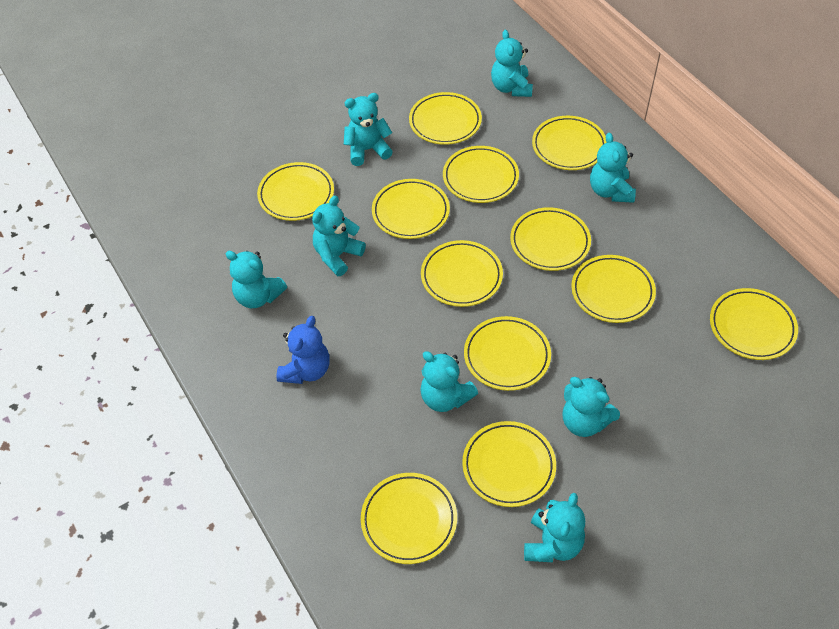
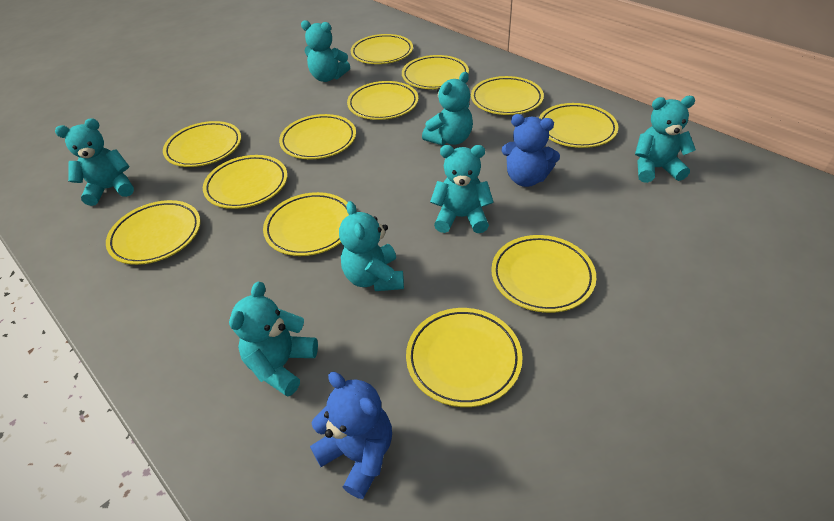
blue teddy bear: [276,316,330,384] = 1 -> [310,372,392,499] [501,114,560,187] = 2
turquoise teddy bear: [225,251,287,308] [312,196,366,276] [344,93,393,166] [420,351,478,412] [491,30,533,97] [524,493,585,562] [563,377,620,437] [590,133,636,203] = 8 -> [55,118,134,206] [229,281,318,397] [301,20,350,82] [339,201,404,291] [422,72,473,146] [430,145,494,233] [635,96,696,183] = 7

